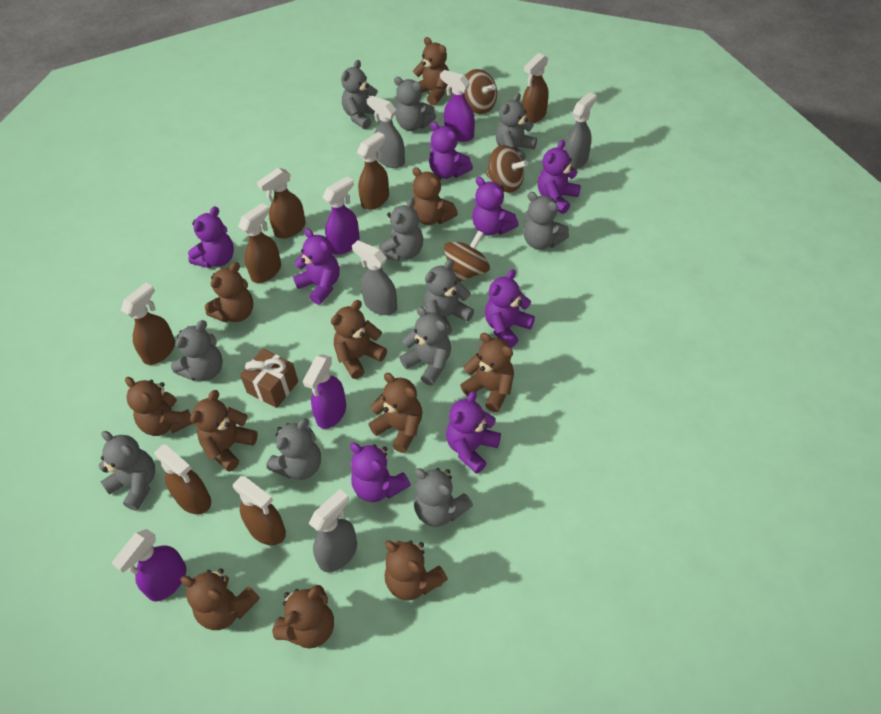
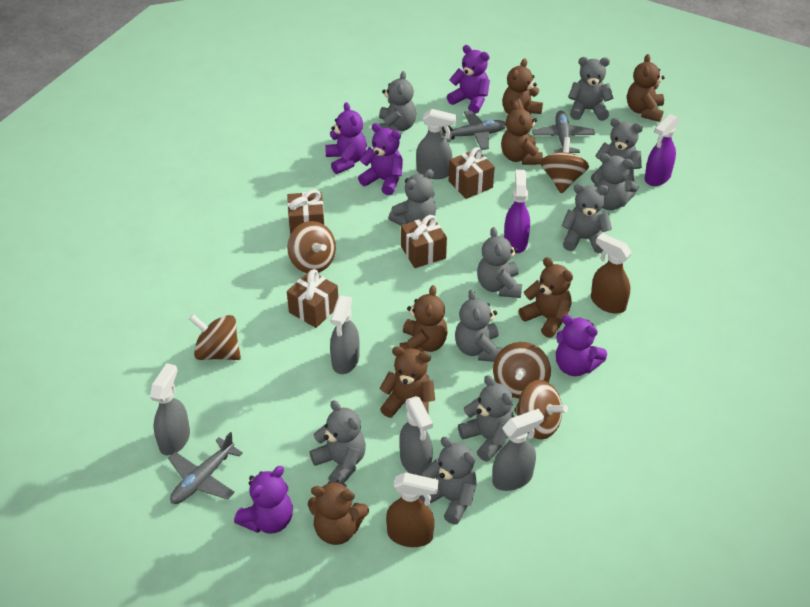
brown gift: [240,349,298,408] = 1 -> [287,190,325,235] [287,269,338,328] [401,215,447,268] [449,147,495,199] = 4
brown spinning top: [444,230,490,282] [464,69,497,114] [486,145,528,193] = 3 -> [189,314,241,360] [287,221,336,273] [493,342,551,398] [514,380,568,440] [540,137,589,194] = 5
brown spray bottle: [121,283,175,365] [154,445,211,514] [233,476,286,545] [238,203,281,283] [257,168,306,238] [357,132,389,210] [522,53,549,123] = 7 -> [386,472,439,547] [591,233,632,314] = 2
brown teddy bear: [125,377,193,436] [180,568,260,630] [190,390,258,472] [205,262,253,323] [272,585,334,649] [331,300,387,379] [368,373,422,453] [385,540,448,600] [412,167,458,225] [413,37,449,106] [460,333,514,412] = 11 -> [308,480,369,545] [379,346,435,418] [400,285,447,352] [501,101,543,165] [503,59,543,119] [519,257,573,338] [627,54,665,122] = 7
grey plane: none = 0 -> [168,432,243,504] [442,110,506,150] [532,111,595,153] = 3
grey spray bottle: [309,489,357,572] [352,240,397,315] [367,95,405,168] [564,92,597,170] = 4 -> [150,363,190,456] [330,296,360,374] [399,396,433,476] [416,109,456,179] [492,409,544,491] = 5
purple spray bottle: [112,529,186,601] [303,354,346,429] [322,176,360,255] [440,70,475,142] = 4 -> [504,170,530,253] [645,114,680,186] = 2
purple teddy bear: [188,206,234,268] [293,228,340,305] [350,443,411,502] [429,122,473,179] [446,391,501,474] [472,177,519,235] [485,269,535,348] [538,140,581,214] = 8 -> [234,466,293,534] [325,102,367,174] [358,123,403,195] [447,45,490,114] [556,315,607,376] = 5

